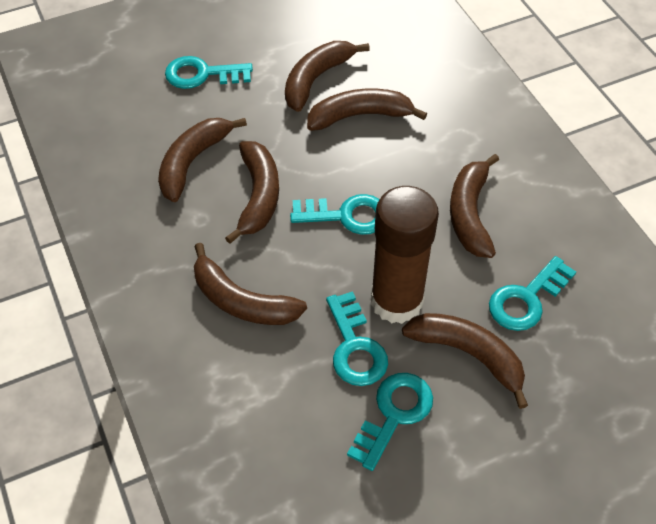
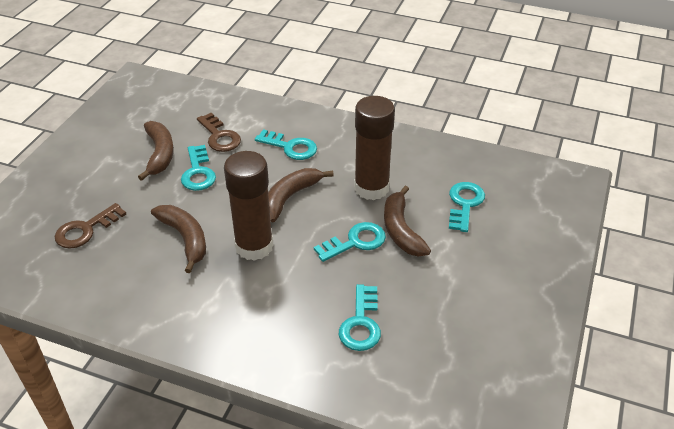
brown banana: [158,118,247,202] [194,243,307,325] [225,141,279,244] [285,41,370,112] [307,89,427,131] [402,313,528,409] [450,154,499,258] = 7 -> [138,121,174,181] [151,205,206,273] [268,168,334,223] [384,186,431,257] = 4
brown glue stick: [371,186,439,324] = 1 -> [224,151,274,261] [354,96,395,200] = 2
brown key: none = 0 -> [55,203,126,249] [197,113,241,152] = 2

